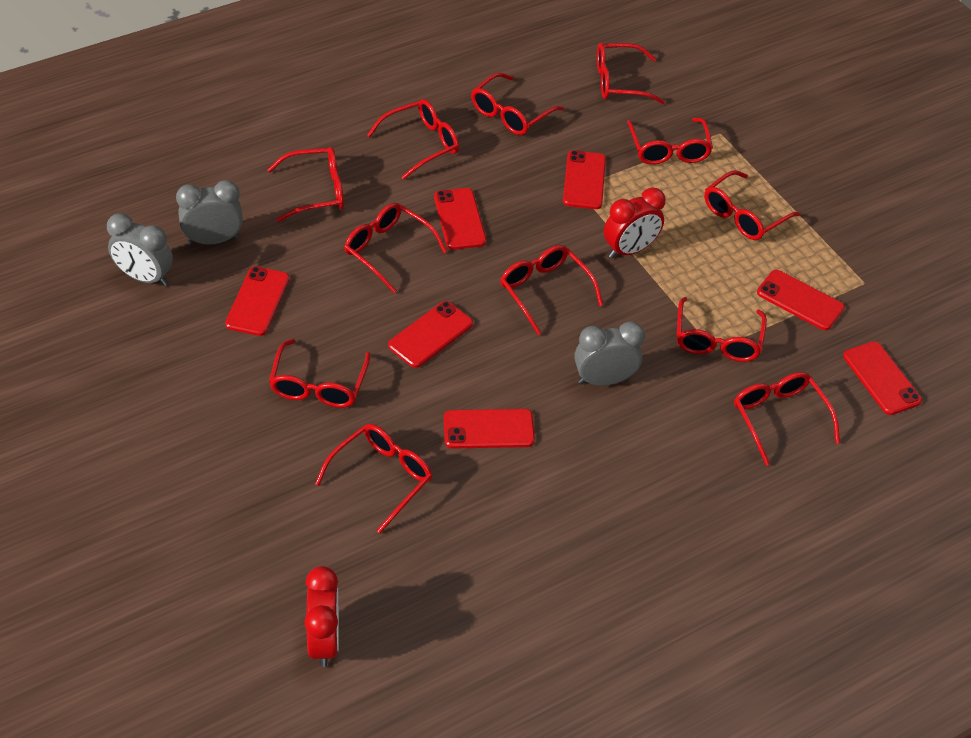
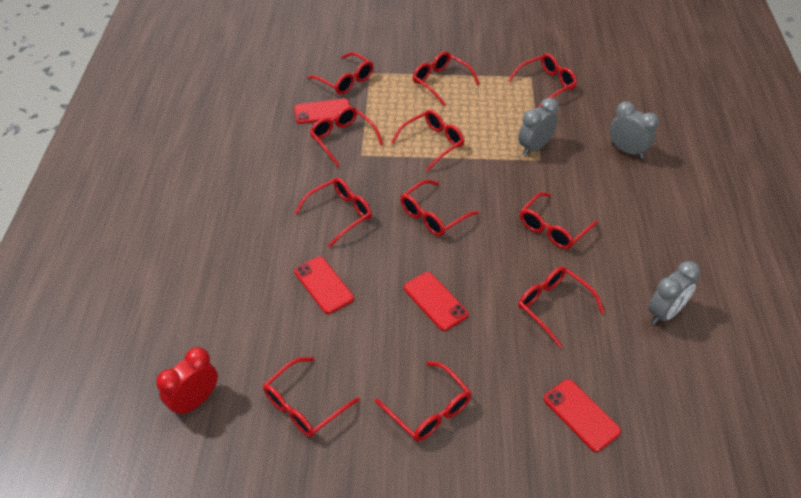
red clock: [304,566,339,667] [604,188,666,258] = 2 -> [156,347,218,417] = 1
red glasses: [267,147,344,222] [269,339,371,408] [315,424,432,534] [344,203,447,293] [367,99,459,179] [471,72,564,135] [500,245,603,335] [597,43,665,104] [627,118,713,165] [677,297,767,362] [704,170,801,240] [734,372,840,466] = 12 -> [263,357,360,437] [295,177,372,247] [307,52,374,95] [310,107,383,167] [375,361,472,442] [392,110,464,171] [400,180,479,236] [413,51,480,106] [508,53,577,107] [518,266,605,348] [520,192,598,249] = 11
red phone: [225,266,290,336] [388,301,473,368] [434,188,486,250] [444,409,535,449] [563,150,606,209] [757,270,845,330] [843,341,922,415] = 7 -> [294,99,350,124] [294,257,354,314] [404,272,469,331] [544,379,621,452] = 4

